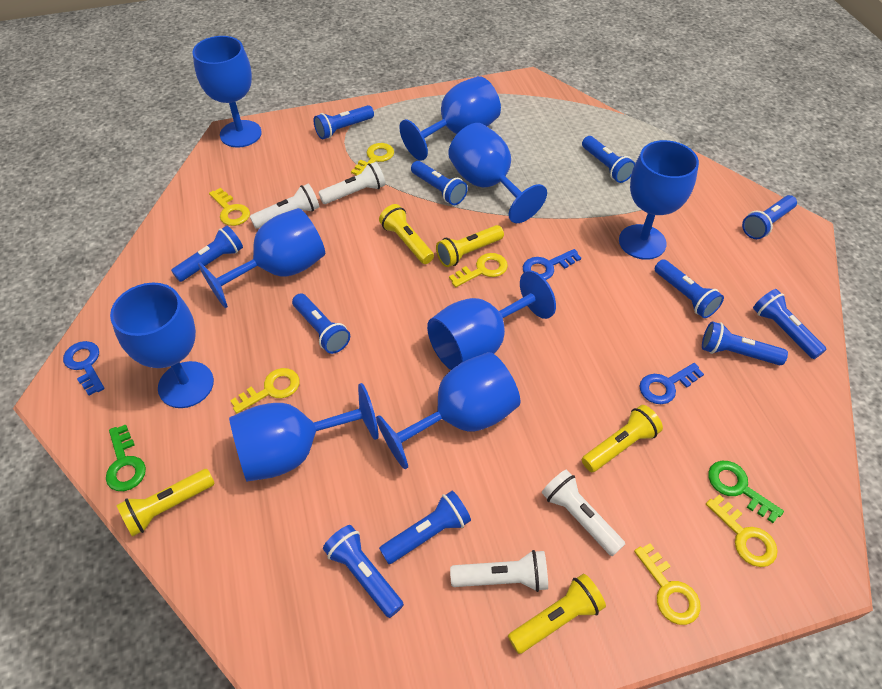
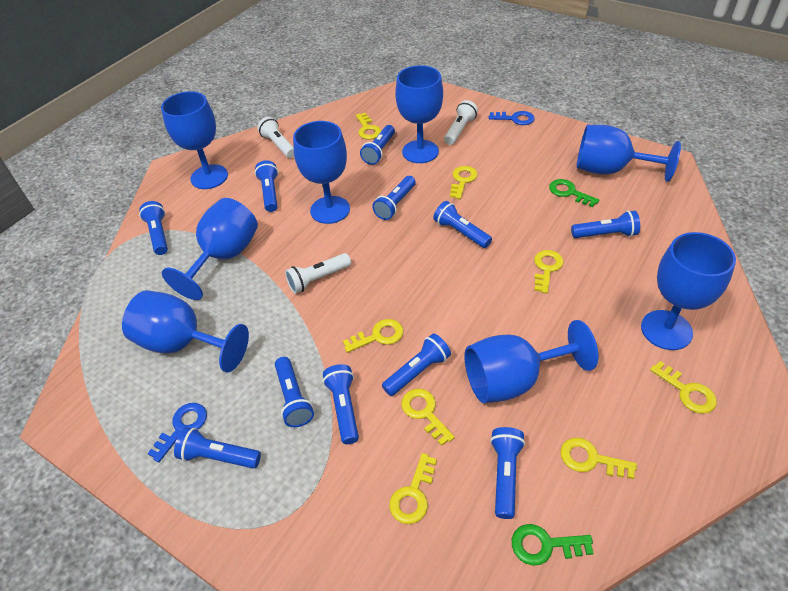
blue goblet: [110,283,214,408] [192,36,262,148] [198,208,325,308] [229,383,378,482] [376,352,521,469] [399,76,501,161] [427,271,556,370] [448,123,547,223] [619,140,699,260] = 9 -> [122,290,249,372] [161,91,228,189] [162,198,258,300] [293,121,350,224] [395,65,443,163] [464,320,598,403] [577,125,681,182] [641,232,736,350] = 8
blue key: [63,341,105,396] [523,249,581,280] [639,363,704,404] = 3 -> [147,403,207,462] [489,111,535,125] = 2
white flashlight: [250,184,319,229] [318,162,386,204] [450,550,548,592] [542,469,625,556] = 4 -> [257,117,294,158] [285,253,351,294] [444,100,478,145] = 3
yellow flashlight: [116,469,215,537] [379,204,434,264] [436,225,504,267] [508,574,606,654] [582,405,663,472] = 5 -> none = 0
yellow key: [209,188,250,226] [230,368,300,414] [351,143,394,176] [449,253,508,287] [634,543,701,625] [706,494,778,567] = 6 -> [343,319,403,353] [356,113,381,139] [389,453,437,524] [401,388,455,446] [450,166,478,199] [534,250,564,293] [560,438,637,479] [650,361,717,414] = 8

